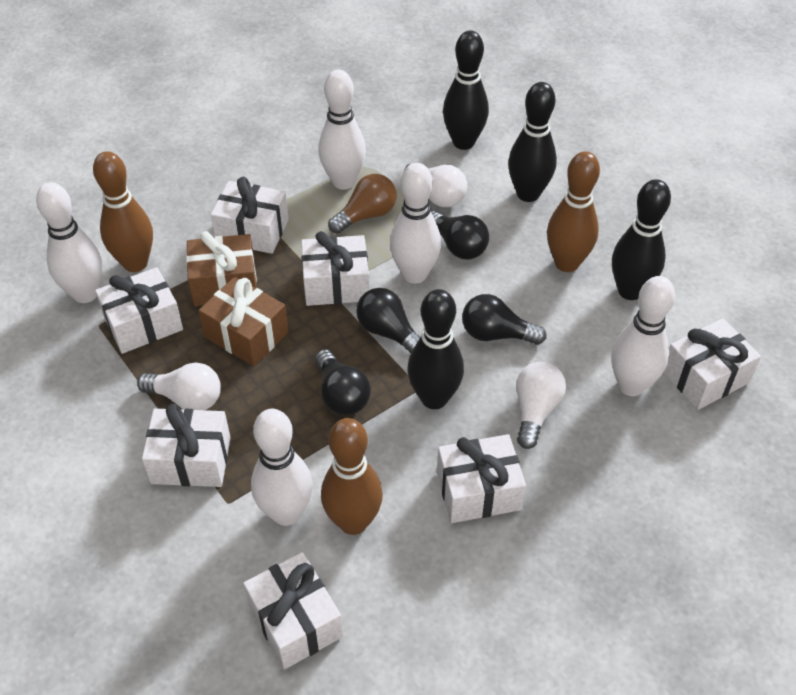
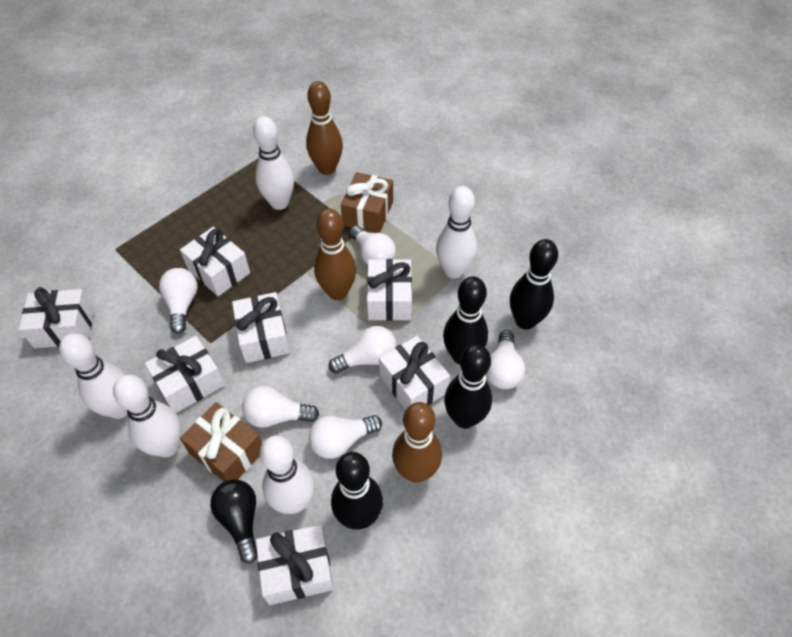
black light bulb: [315,349,371,415] [356,288,420,353] [431,211,489,259] [462,294,546,345] = 4 -> [210,479,257,564] = 1
brown light bulb: [328,174,396,234] = 1 -> none = 0
white light bulb: [137,363,221,410] [405,163,467,207] [516,362,566,449] = 3 -> [159,268,198,334] [242,386,319,428] [309,415,382,459] [329,326,396,374] [349,226,396,265] [486,330,525,389] = 6

